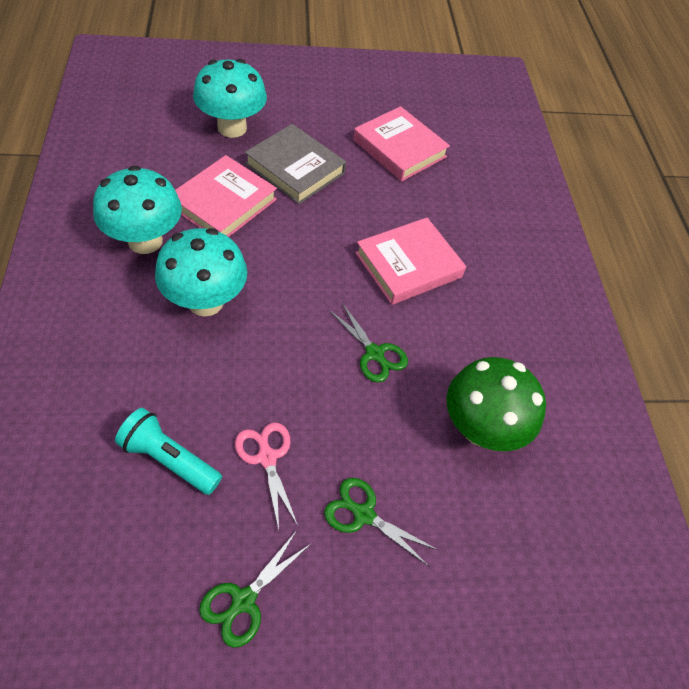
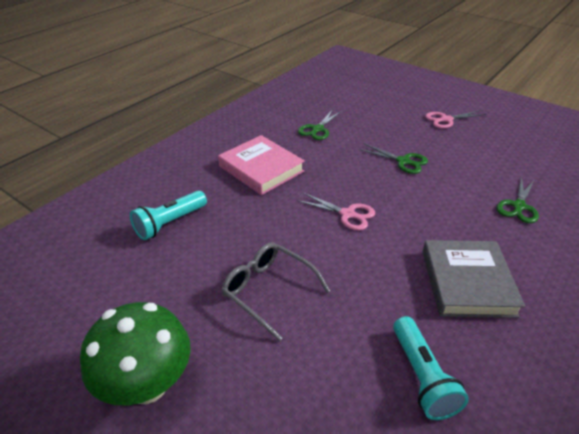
grey glasses: none = 0 -> [221,242,330,341] = 1
pink book: [175,155,277,237] [353,106,450,181] [355,218,466,305] = 3 -> [218,135,305,195] = 1
pink scissors: [235,422,298,530] = 1 -> [297,193,375,230] [425,110,486,128] = 2
turquoise flashlight: [115,408,222,495] = 1 -> [130,191,207,240] [393,316,469,420] = 2
turquoise mushroom: [93,166,182,254] [155,228,247,317] [193,59,267,138] = 3 -> none = 0

